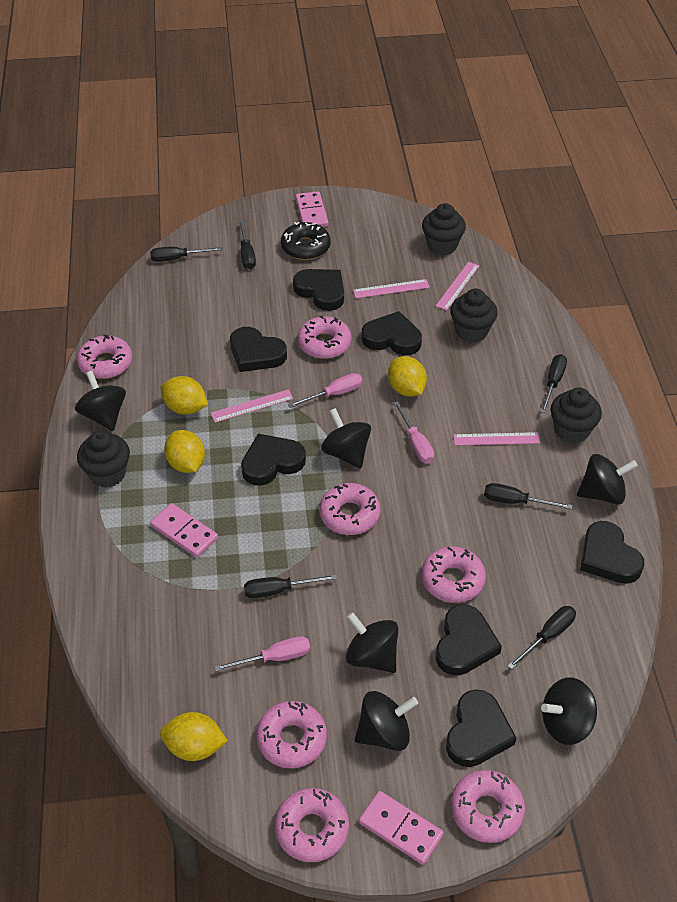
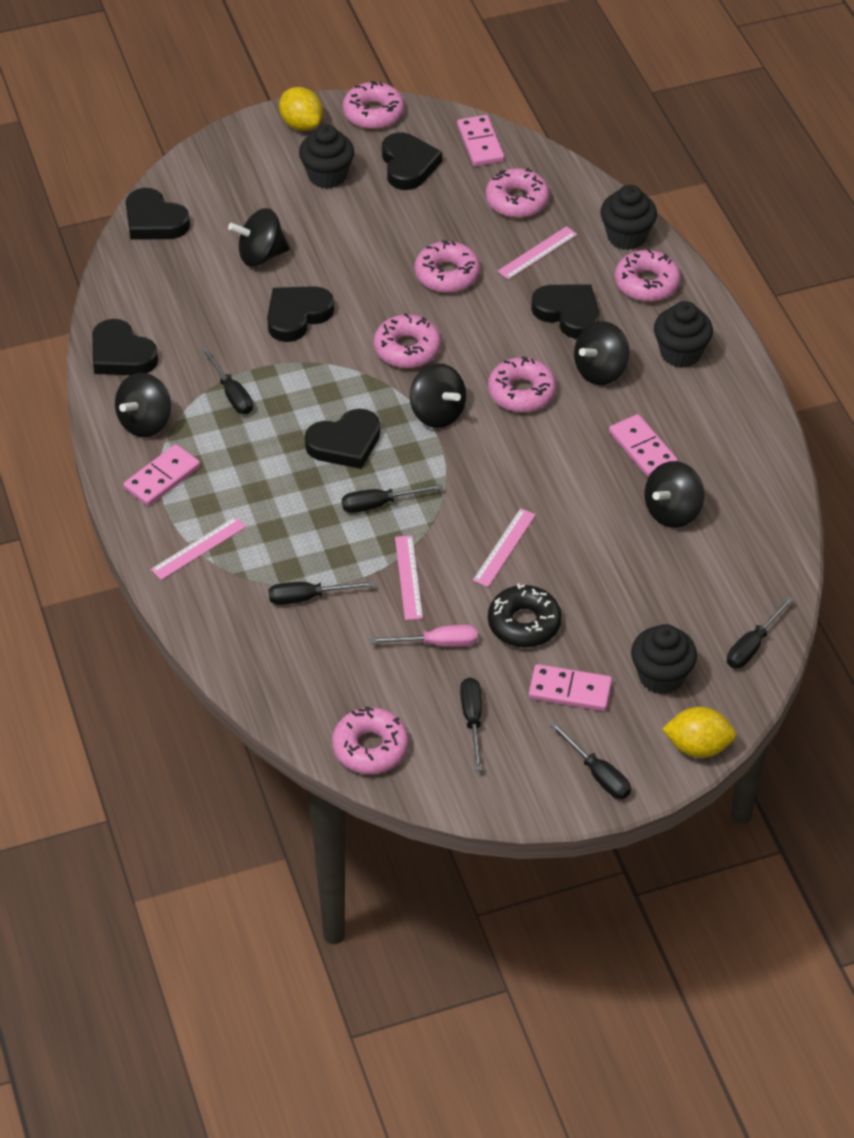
black heart: [230,327,287,372] [241,434,306,486] [293,269,344,311] [361,311,422,355] [436,604,502,675] [446,689,516,767] [580,521,644,584] = 7 -> [92,319,158,375] [126,188,190,240] [267,286,334,342] [305,409,380,469] [382,132,442,190] [531,284,600,339] = 6
black spinning top: [75,371,126,431] [321,408,371,469] [346,612,398,673] [355,691,418,751] [541,677,597,745] [577,454,638,504] = 6 -> [115,373,171,437] [228,208,290,267] [410,363,466,428] [574,321,630,385] [644,461,705,528] = 5
pink domino: [150,503,218,558] [296,191,328,227] [359,791,444,865] = 3 -> [123,444,201,506] [457,115,505,166] [528,664,612,711] [609,414,678,477] = 4
pink screwdriver: [214,636,310,671] [288,373,363,408] [393,401,434,463] = 3 -> [370,625,477,647] = 1
yellow lemon: [160,376,208,415] [160,712,228,761] [164,430,205,473] [388,356,427,397] = 4 -> [279,87,323,131] [662,707,736,758] = 2

